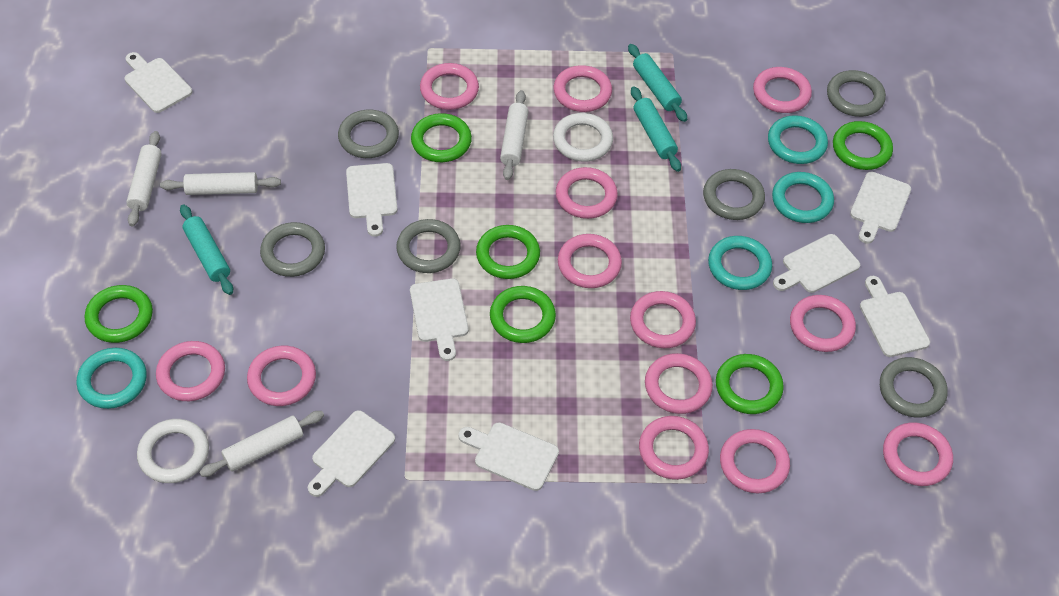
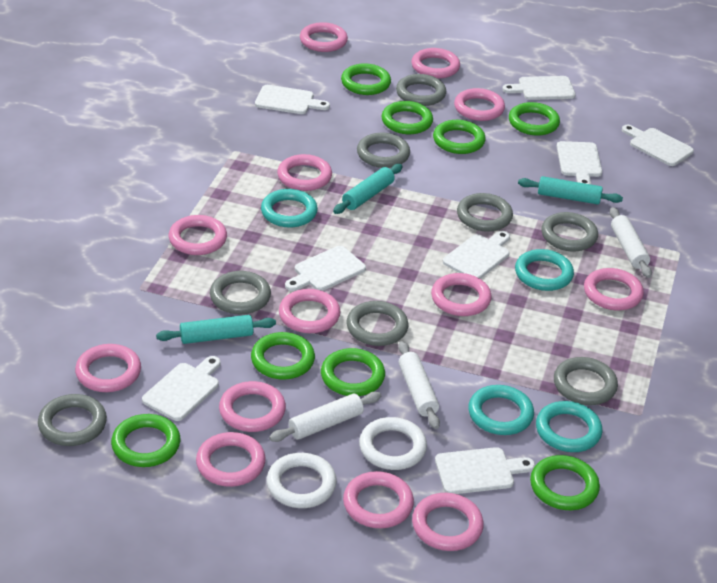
green ring: [85,285,153,343] [411,113,472,162] [476,225,540,279] [490,286,556,343] [716,354,784,414] [833,121,893,170] = 6 -> [111,414,180,467] [251,332,315,380] [321,348,385,396] [341,63,391,95] [382,101,433,134] [433,120,485,154] [509,102,560,136] [530,455,600,510] = 8
grey ring: [260,222,325,277] [338,110,399,158] [396,219,461,273] [703,169,765,220] [827,70,886,117] [880,357,948,418] = 6 -> [38,394,107,446] [210,271,271,314] [347,301,408,346] [357,133,410,168] [396,74,446,106] [457,193,513,232] [541,212,598,251] [554,357,618,405] = 8
white rolling pin: [126,131,162,226] [160,172,281,195] [199,411,324,477] [500,90,529,180] = 4 -> [269,392,381,442] [398,341,440,429] [610,207,652,278] = 3

